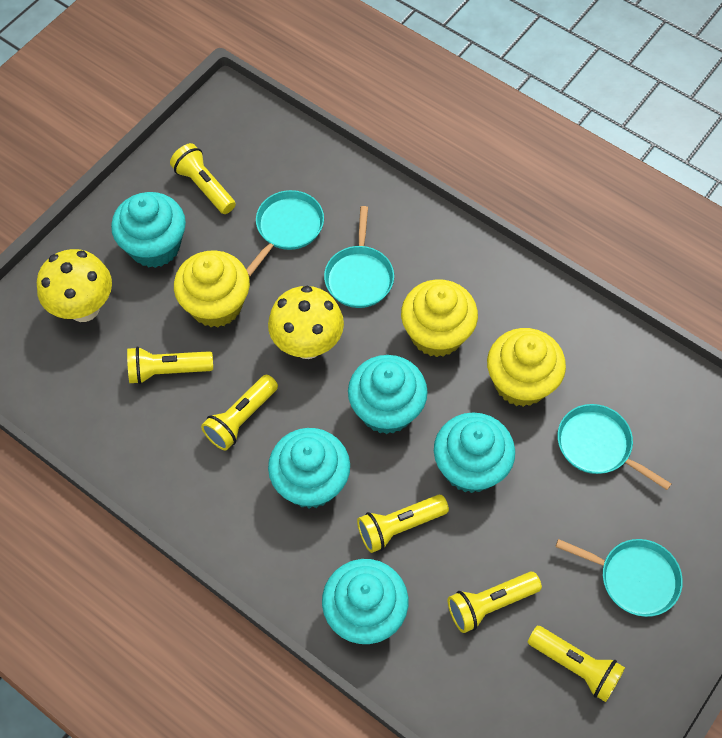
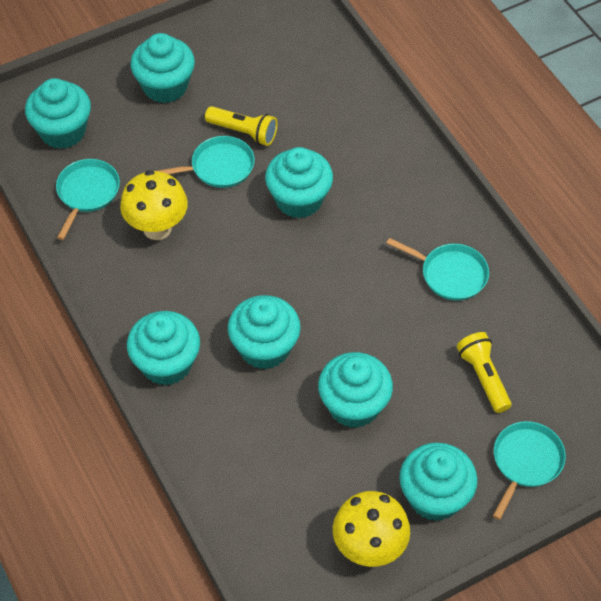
turquoise cupcake: [111,192,186,268] [268,428,350,509] [322,559,408,644] [348,355,428,434] [434,413,515,493] = 5 -> [25,78,91,149] [127,311,200,386] [130,33,195,103] [228,295,301,370] [265,147,333,218] [318,352,393,428] [399,443,477,521] = 7
yellow cupcake: [174,250,250,328] [401,279,478,357] [487,328,566,407] = 3 -> none = 0
yellow flashlight: [127,346,213,384] [170,143,236,214] [201,375,278,451] [357,495,449,553] [448,572,542,633] [528,626,625,702] = 6 -> [205,106,278,146] [457,332,511,413] = 2

